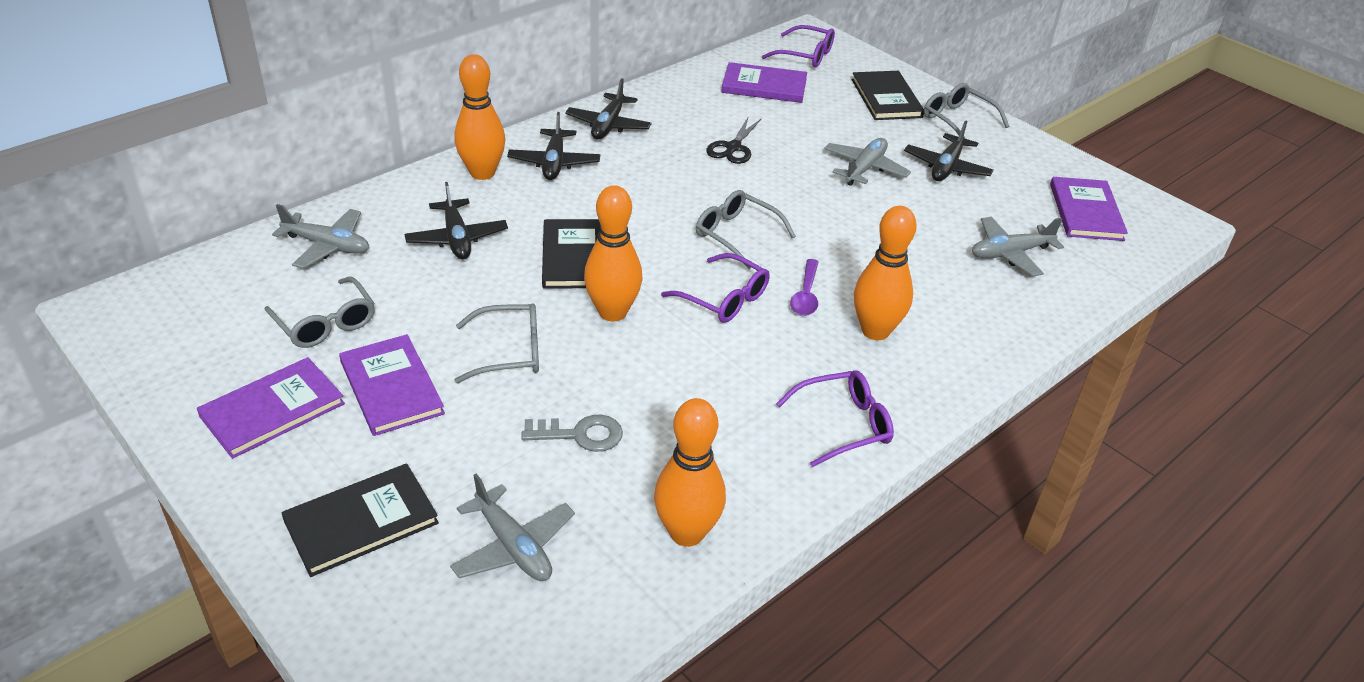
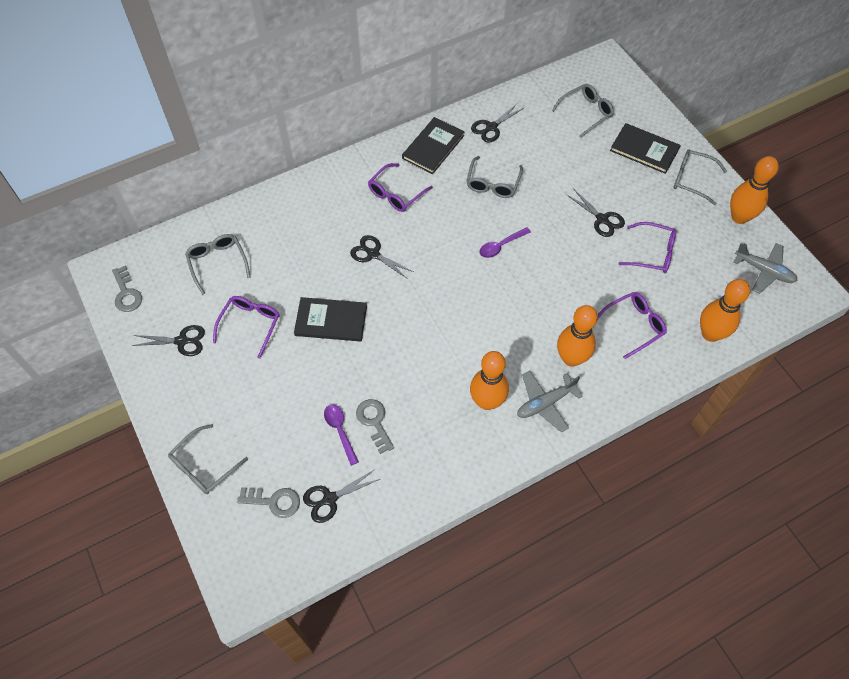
black plane: [404,182,508,259] [507,112,600,180] [565,78,652,139] [904,120,994,181] = 4 -> none = 0
black scissors: [706,116,762,164] = 1 -> [132,325,205,356] [303,469,380,523] [350,235,414,279] [471,103,525,142] [567,189,625,237] = 5
grey glasses: [264,276,375,348] [454,303,539,383] [696,190,796,270] [924,83,1009,139] = 4 -> [168,424,248,494] [185,234,251,295] [467,156,523,198] [552,84,614,138] [674,150,727,205] = 5
grey key: [521,415,623,452] = 1 -> [112,266,142,312] [237,487,300,518] [356,399,394,454] = 3
grey plane: [272,204,369,269] [450,474,575,581] [824,138,911,186] [972,216,1064,277] = 4 -> [517,371,583,433] [733,243,798,294] = 2
purple book: [197,357,345,459] [339,334,445,436] [721,62,807,103] [1050,177,1128,241] = 4 -> none = 0
purple glasses: [661,253,769,323] [762,25,835,68] [776,370,894,467] = 3 -> [213,296,280,359] [368,163,433,212] [597,292,667,359] [618,222,676,273] = 4
purple spoon: [790,259,818,316] = 1 -> [324,404,359,466] [479,227,531,258] = 2

